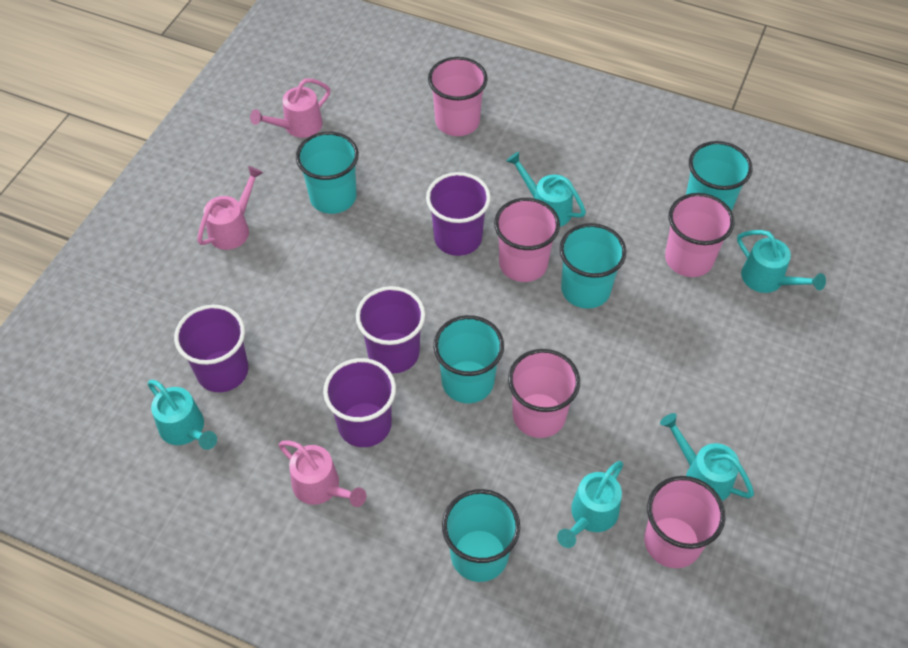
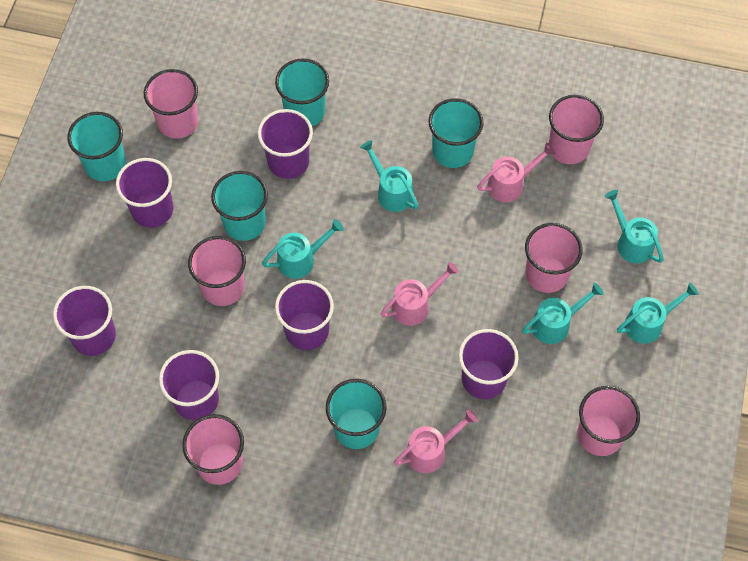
pink cup: [428,57,488,136] [494,198,560,282] [508,349,580,438] [644,476,725,568] [665,193,734,277] = 5 -> [144,69,198,139] [182,414,244,485] [188,236,246,306] [525,223,583,293] [549,95,604,164] [577,386,640,456] = 6
purple cup: [174,305,248,392] [323,358,396,447] [356,286,425,374] [426,172,491,256] = 4 -> [53,286,116,356] [116,158,174,228] [159,350,219,420] [258,109,313,179] [275,280,334,350] [459,329,519,399] = 6

